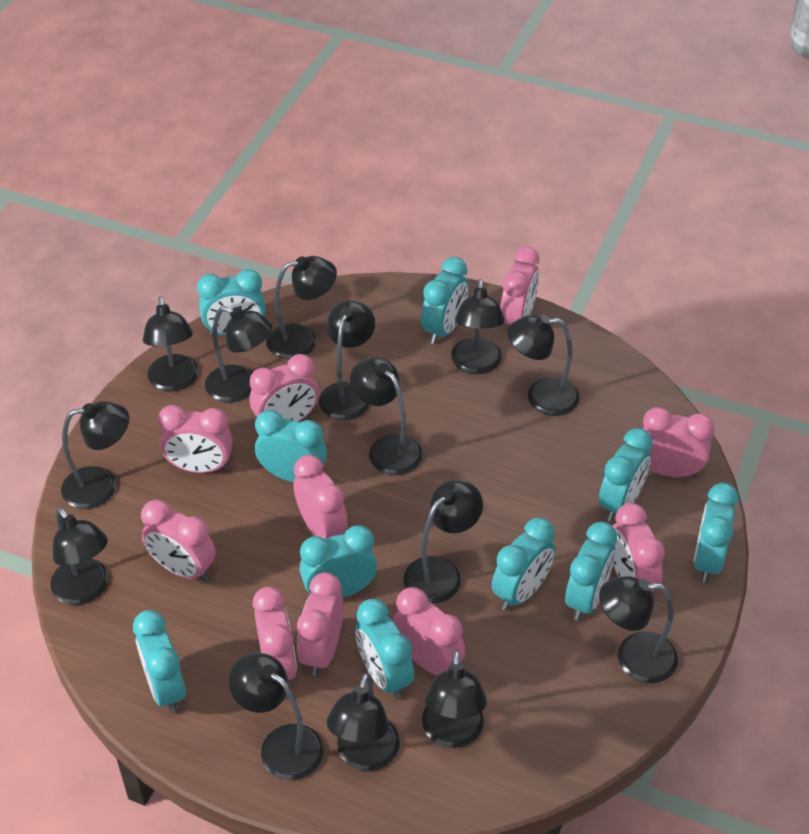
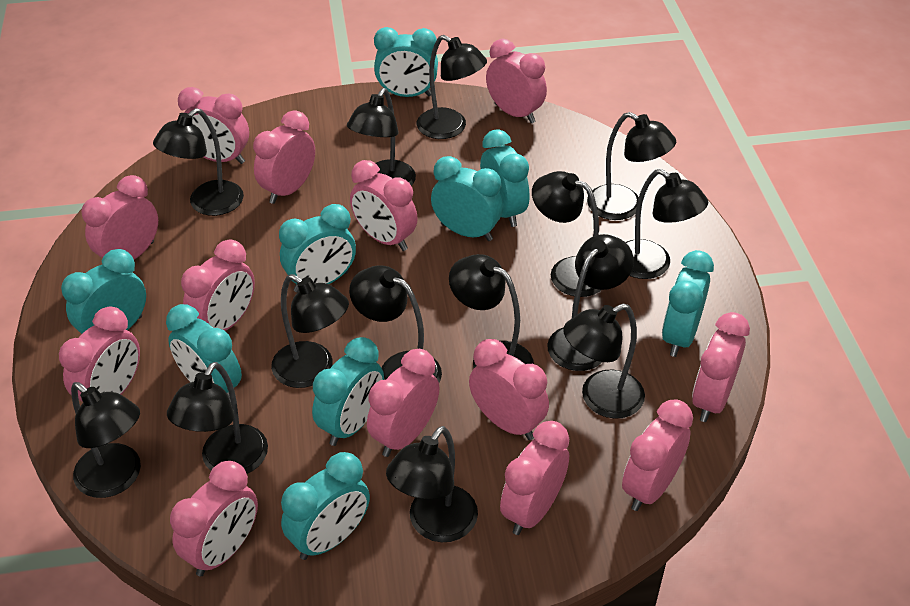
pink clock: [141,500,216,581] [158,405,233,473] [250,354,319,422] [253,586,297,680] [293,455,348,539] [297,572,344,676] [393,587,465,675] [500,247,540,325] [613,503,665,591] [643,407,715,477] = 10 -> [59,307,140,402] [82,175,158,259] [170,461,258,576] [178,87,249,164] [181,240,255,331] [253,110,315,204] [350,160,418,251] [367,349,439,457] [469,339,549,440] [486,39,547,123] [500,421,569,535] [622,399,693,511] [692,312,750,422] = 13
turquoise clock: [133,610,186,713] [197,269,265,337] [255,410,327,482] [300,525,377,598] [355,599,414,699] [421,257,468,344] [492,518,555,611] [565,522,617,621] [599,428,653,522] [693,483,739,582] = 10 -> [61,249,146,334] [166,304,242,402] [279,204,356,293] [281,452,370,560] [312,337,384,446] [374,27,438,97] [431,156,503,241] [480,129,529,227] [662,250,714,357] = 9

